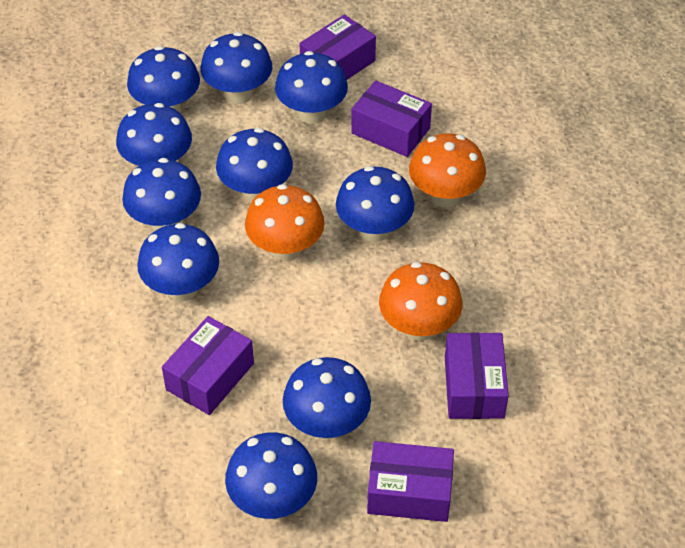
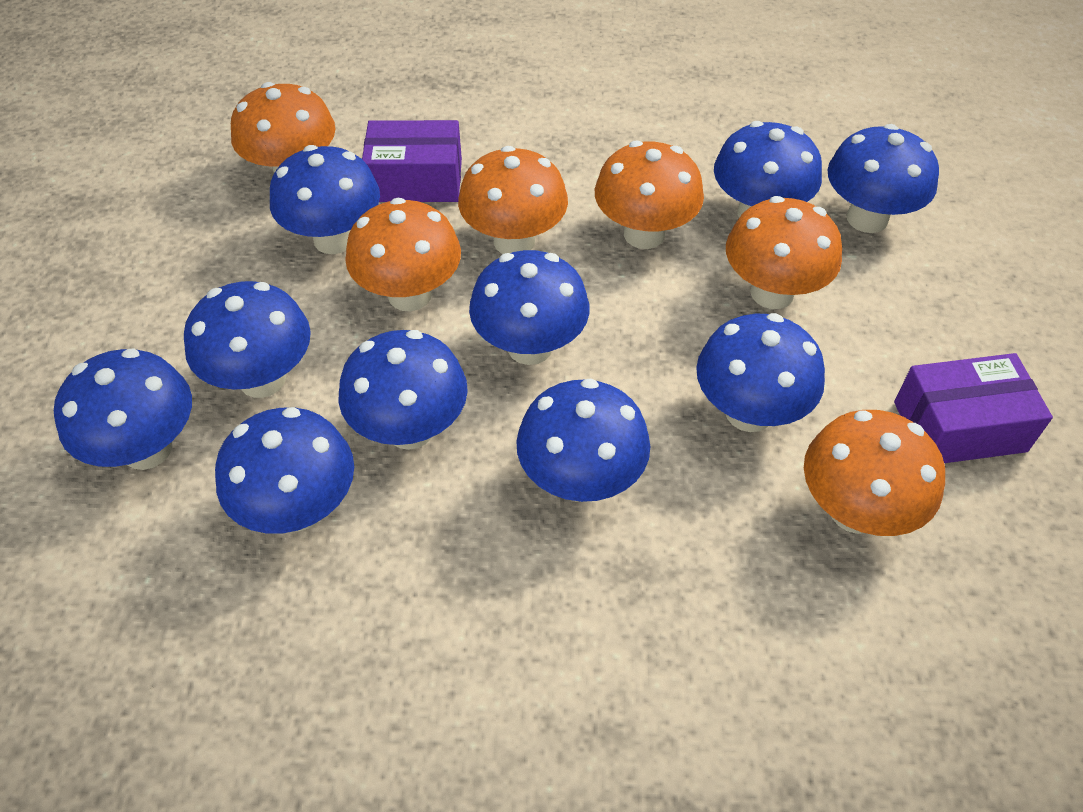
orange mushroom: [245,184,325,261] [379,262,463,341] [409,133,486,208] = 3 -> [231,82,336,173] [345,198,461,311] [458,146,568,254] [595,140,704,249] [726,196,842,309] [804,410,945,536] = 6
purple box: [162,316,254,415] [300,15,376,80] [351,80,432,157] [367,441,454,522] [445,332,509,419] = 5 -> [362,120,462,202] [894,353,1053,463] = 2

